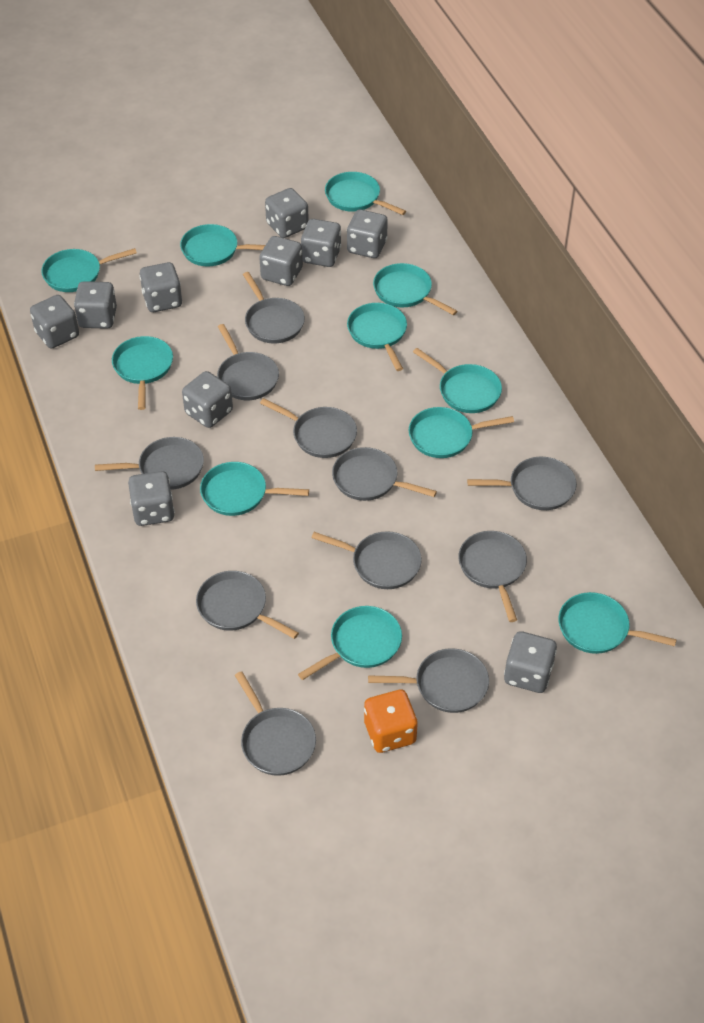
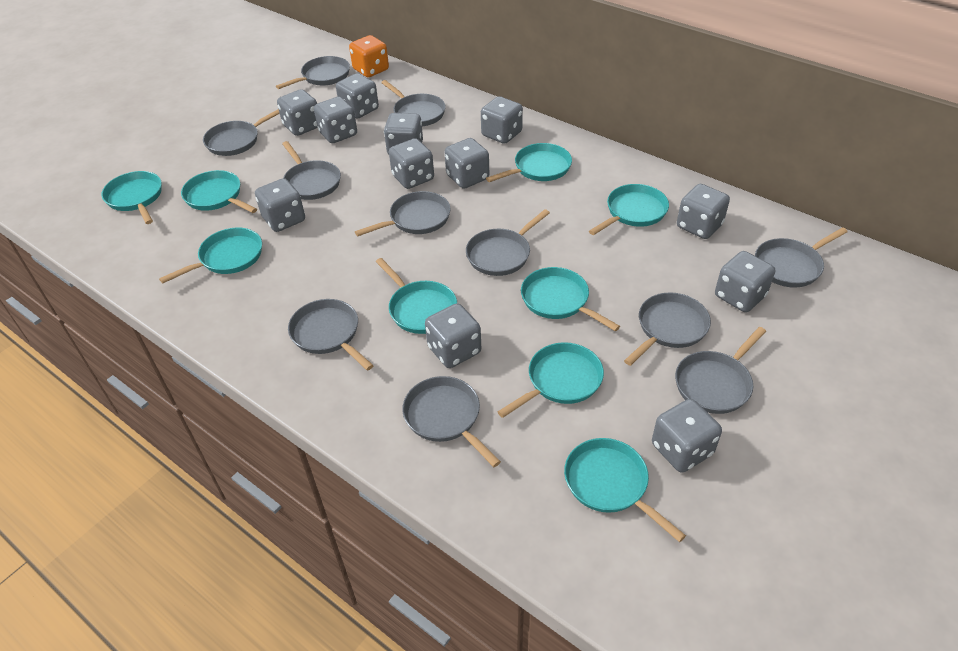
grey dice: [30,295,79,349] [74,281,117,329] [128,471,175,526] [140,262,182,312] [182,371,233,428] [259,236,303,286] [265,188,309,238] [301,219,341,267] [347,210,388,258] [504,631,557,693] = 10 -> [255,178,305,232] [277,89,317,136] [314,97,357,143] [336,73,379,118] [384,113,423,155] [389,138,434,189] [425,303,481,368] [445,138,489,189] [481,96,523,144] [652,399,722,473] [677,184,730,239] [715,251,775,312] = 12
turquoise pan: [41,248,137,292] [112,336,173,410] [180,224,265,267] [200,462,309,516] [298,606,402,680] [325,172,406,215] [347,303,407,371] [373,263,457,315] [409,407,514,458] [413,348,502,413] [559,592,677,654] = 11 -> [101,171,162,224] [159,228,262,283] [181,170,257,213] [376,258,457,334] [486,143,572,182] [498,342,604,418] [521,267,620,331] [564,438,686,542] [589,184,669,235] = 9

